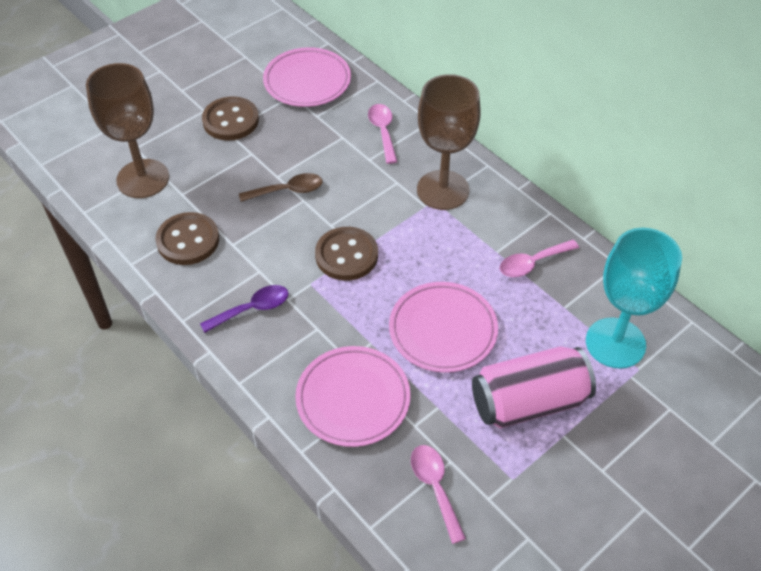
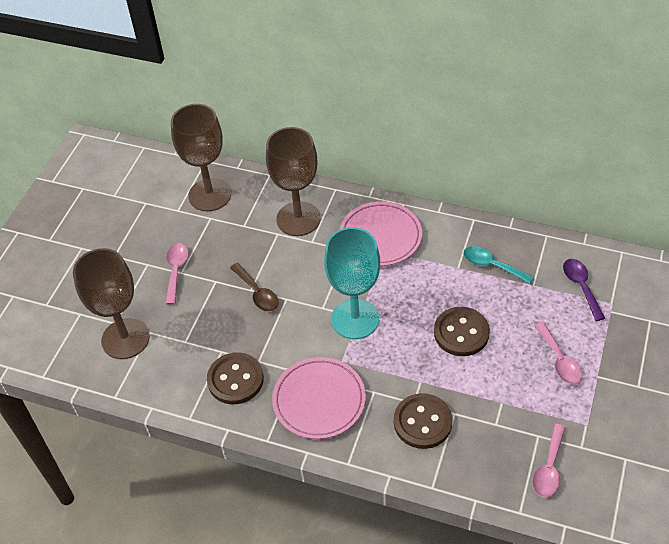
brown goblet: [86,63,169,198] [417,74,481,210] = 2 -> [73,248,150,359] [171,104,231,211] [266,127,320,236] = 3
pink can: [472,346,596,429] = 1 -> none = 0
pink plate: [263,47,351,107] [295,346,410,447] [389,282,498,373] = 3 -> [272,357,366,439] [339,201,422,266] = 2
turquoise spoon: none = 0 -> [463,246,534,284] = 1

